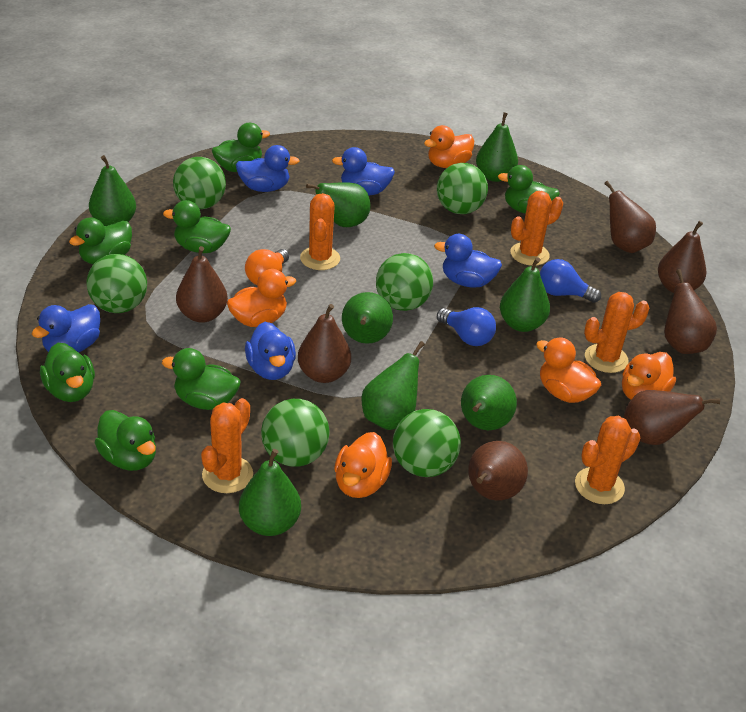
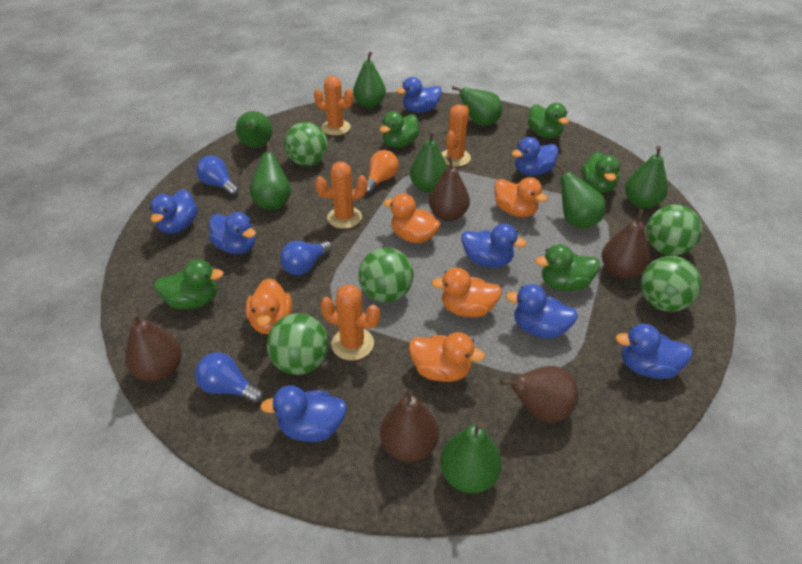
blue duck: [32,304,100,353] [236,145,300,192] [245,322,296,380] [332,147,395,195] [434,234,502,288] = 5 -> [150,189,198,234] [209,212,256,254] [260,385,347,442] [396,77,442,113] [461,224,527,267] [506,284,578,339] [511,137,558,176] [615,324,693,379] = 8
blue light bulb: [437,307,496,346] [540,259,601,303] = 2 -> [195,352,264,404] [196,156,239,196] [280,241,332,275] = 3
brown pear: [176,246,228,323] [298,304,351,383] [468,441,528,501] [604,181,656,253] [624,390,720,445] [658,221,706,293] [664,269,717,354] = 7 -> [125,313,182,382] [380,387,439,462] [429,156,470,221] [500,366,578,423] [602,209,650,279] = 5
green ball: [87,254,147,313] [173,157,226,209] [261,399,330,467] [376,253,433,311] [393,409,461,477] [437,163,488,214] = 6 -> [267,313,329,375] [284,122,328,166] [358,247,414,302] [640,256,701,312] [647,204,702,256] = 5
green duck: [40,343,95,402] [69,217,132,264] [94,410,156,471] [162,348,241,410] [163,200,231,253] [212,123,270,172] [498,165,560,214] = 7 -> [154,259,224,309] [380,111,419,148] [528,103,569,138] [535,244,600,291] [581,152,620,193] = 5
orange cactus: [201,398,253,493] [300,193,340,270] [510,191,563,266] [575,416,640,504] [584,292,649,373] = 5 -> [314,76,353,135] [315,162,368,229] [320,285,380,360] [441,104,471,167] = 4

